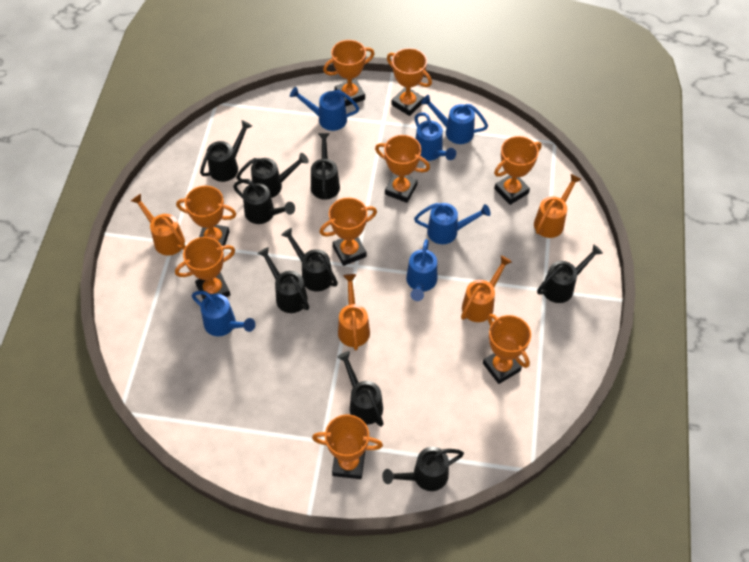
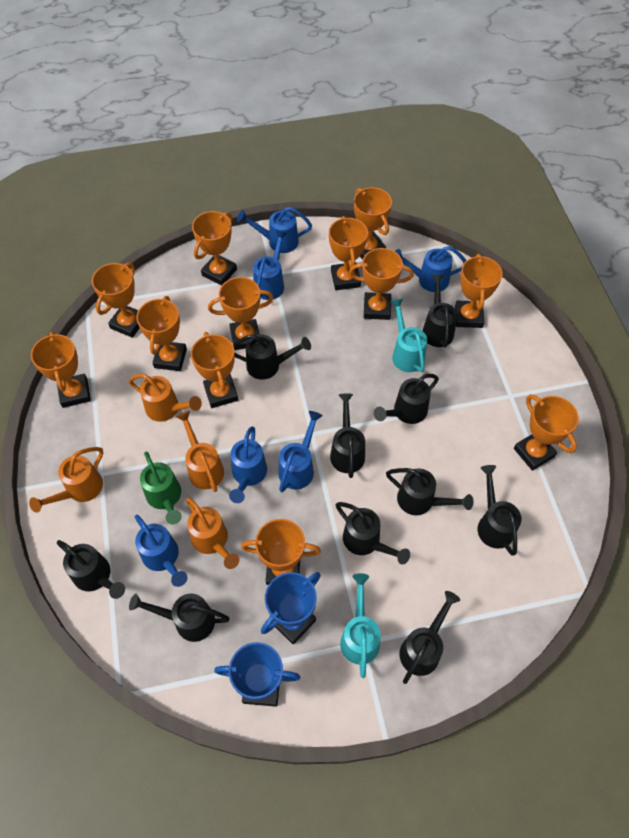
black watering can: [200,120,252,182] [233,179,295,224] [236,153,309,198] [257,247,309,313] [281,228,338,291] [311,133,340,200] [337,351,383,427] [382,447,464,491] [537,244,603,303] = 9 -> [57,540,125,599] [129,594,230,642] [233,334,311,380] [330,393,365,478] [336,502,410,565] [374,374,439,424] [386,468,474,515] [399,591,460,684] [423,274,458,347] [478,465,521,556] = 10
blue trophy: none = 0 -> [214,642,300,707] [261,572,321,644] = 2
green watering can: none = 0 -> [140,452,182,524] = 1
orange trophy: [175,237,235,299] [176,186,236,251] [312,415,383,479] [319,198,377,266] [323,40,375,106] [375,135,430,203] [387,48,432,116] [483,314,531,384] [494,136,541,205] = 9 -> [31,331,91,408] [92,262,140,338] [136,296,187,371] [191,332,238,408] [192,211,237,286] [208,277,274,350] [241,519,321,585] [329,216,368,290] [349,248,414,320] [354,187,392,260] [455,254,503,328] [514,395,579,471] = 12
turquoise watering can: none = 0 -> [340,573,381,678] [390,299,427,372] = 2

